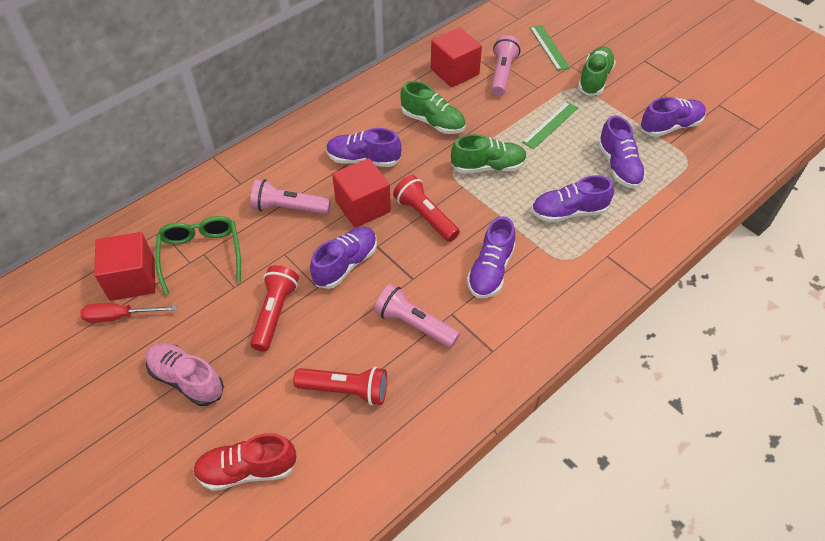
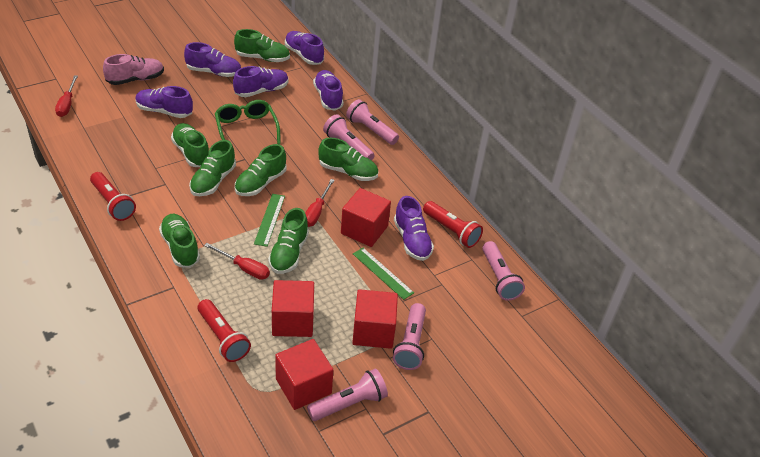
green shoe: [400,81,466,134] [451,134,527,174] [578,47,616,96] = 3 -> [159,214,200,268] [171,123,209,167] [189,140,236,196] [234,29,290,62] [235,144,287,196] [268,208,309,274] [318,138,378,181] = 7
pink flashlight: [251,179,331,214] [374,284,460,348] [491,35,520,96] = 3 -> [307,368,388,421] [323,114,374,160] [346,99,399,145] [393,303,426,370] [482,241,525,301] = 5
red cube: [94,232,155,301] [332,158,391,228] [431,27,482,88] = 3 -> [272,280,314,337] [275,339,333,410] [341,188,391,247] [352,289,398,349] = 4
red screwdriver: [80,303,177,323] = 1 -> [55,75,78,117] [204,243,270,280] [305,179,335,227] = 3
red shoe: [193,433,297,491] = 1 -> none = 0

